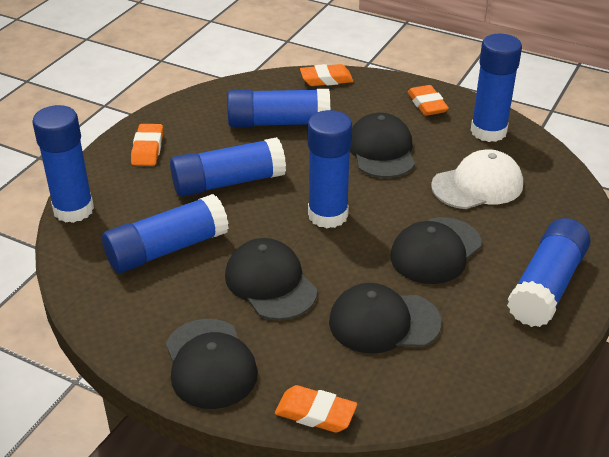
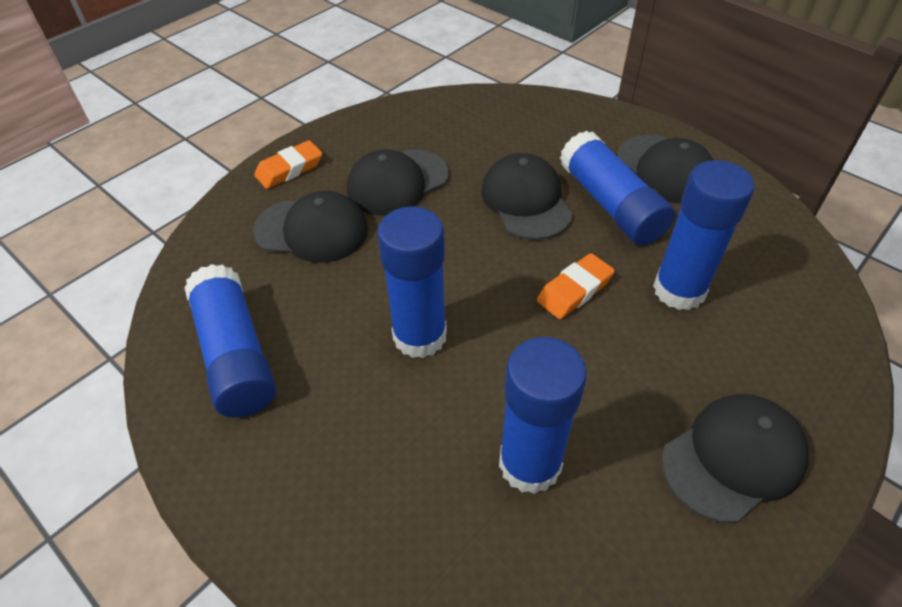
blue glue stick: [32,105,94,223] [102,194,229,273] [170,137,286,197] [227,89,330,127] [308,110,352,228] [470,34,522,142] [507,218,590,327] = 7 -> [184,264,276,418] [377,206,447,358] [499,337,587,494] [560,130,675,245] [653,160,755,310] = 5
orange eraser: [131,124,163,166] [275,385,357,433] [300,64,353,86] [407,85,449,116] = 4 -> [254,140,322,189] [537,253,615,319] = 2
white cap: [431,150,523,209] = 1 -> none = 0

